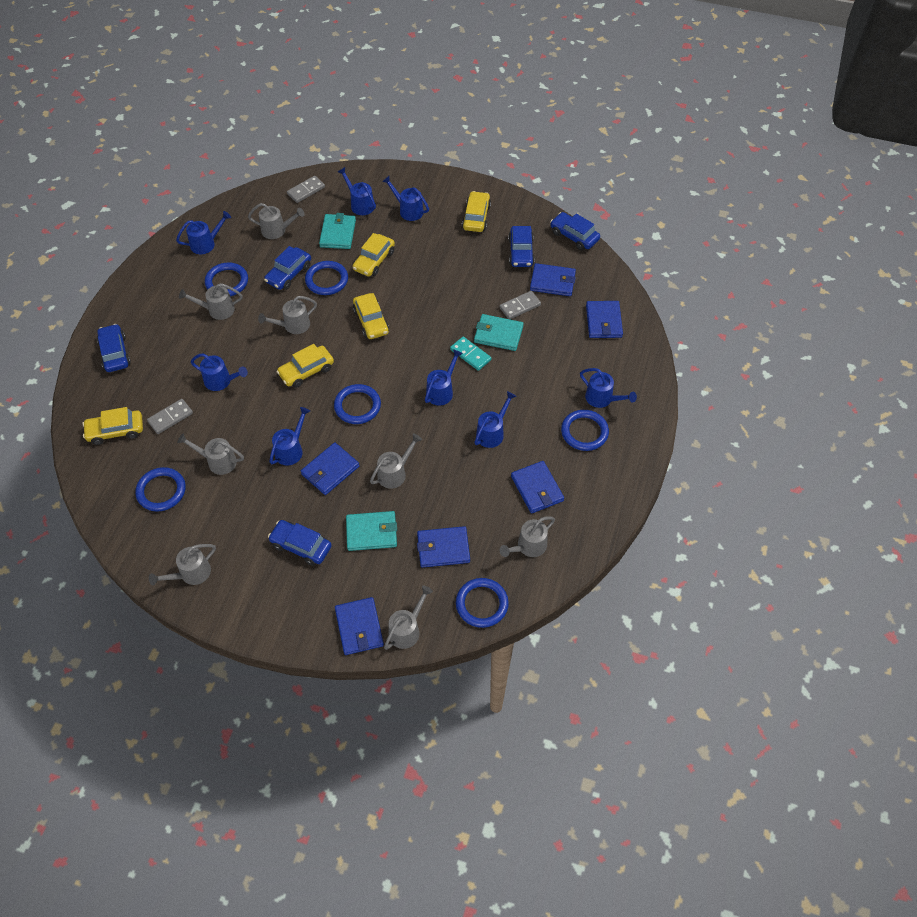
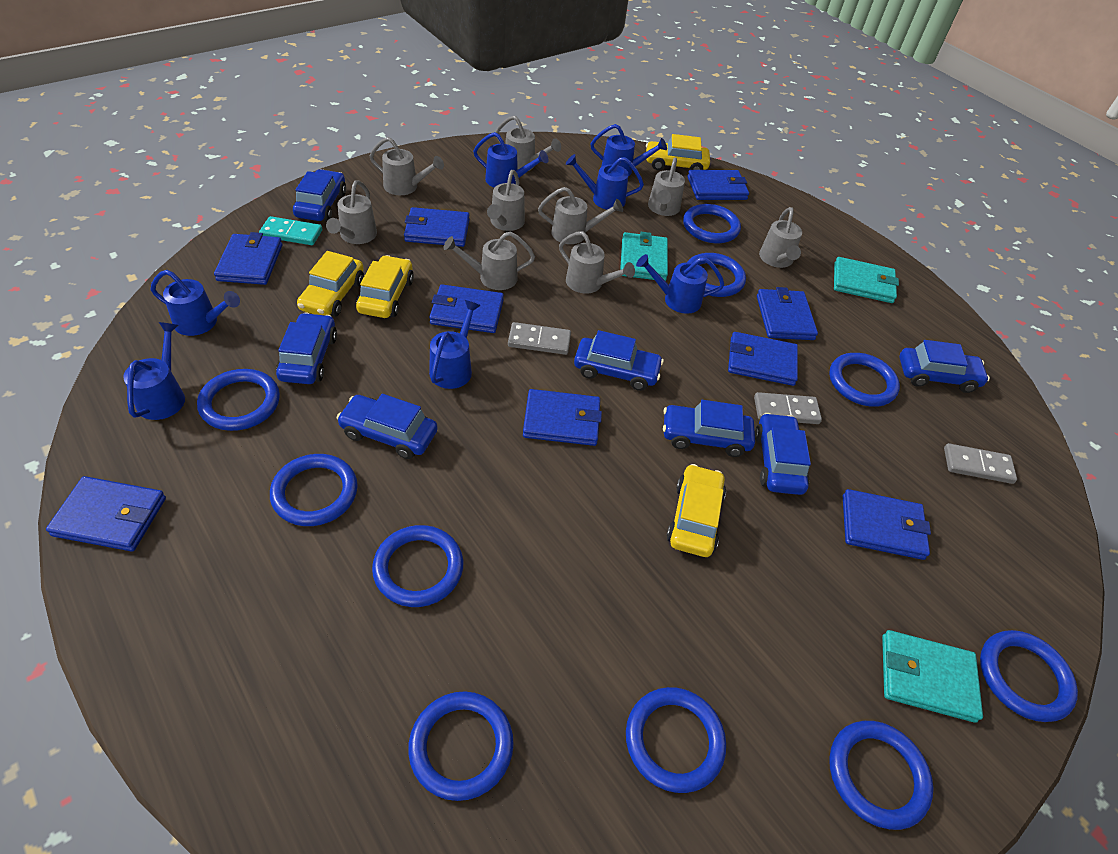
blue car: [97,324,131,372] [264,246,311,290] [268,520,332,566] [508,226,535,267] [550,212,600,251] = 5 -> [276,313,337,384] [293,169,346,221] [337,394,438,459] [574,330,664,391] [663,400,755,457] [755,413,811,495] [899,340,990,393] = 7
blue ring: [135,467,186,512] [205,263,248,296] [305,261,348,295] [334,384,381,424] [456,578,509,628] [561,410,609,451] = 6 -> [197,369,280,431] [270,454,358,526] [372,525,463,607] [408,691,514,801] [626,687,726,793] [683,204,741,243] [688,253,746,297] [829,353,900,407] [829,721,933,830] [980,630,1078,722] = 10
blue wallet: [301,442,360,495] [335,597,384,655] [417,526,470,568] [511,461,564,514] [530,263,576,296] [586,301,623,338] = 6 -> [46,476,166,552] [214,232,283,285] [404,207,470,247] [429,284,504,333] [523,389,602,446] [688,170,749,200] [728,332,798,386] [757,287,818,340] [843,489,931,560] = 9
blue watering can: [176,211,231,254] [191,353,248,391] [269,407,310,465] [338,167,376,215] [382,176,429,221] [425,349,463,405] [474,391,516,448] [580,368,637,408] = 8 -> [123,322,185,420] [151,270,240,336] [429,300,481,389] [473,132,548,188] [566,154,644,210] [591,124,667,176] [636,254,724,314] = 7
grey watering can: [149,544,216,585] [177,433,244,475] [179,283,242,320] [248,203,304,239] [258,296,317,334] [370,433,422,489] [384,586,433,650] [500,516,555,557] = 8 -> [326,180,377,244] [370,137,444,195] [444,232,535,290] [487,170,525,231] [496,115,561,171] [538,187,623,244] [559,231,635,293] [648,158,685,216] [759,207,802,268] = 9
yellow car: [82,407,143,445] [276,344,334,388] [353,233,395,277] [353,293,389,339] [462,191,491,232] = 5 -> [297,251,364,317] [356,255,414,318] [646,134,710,170] [667,464,726,557] = 4

